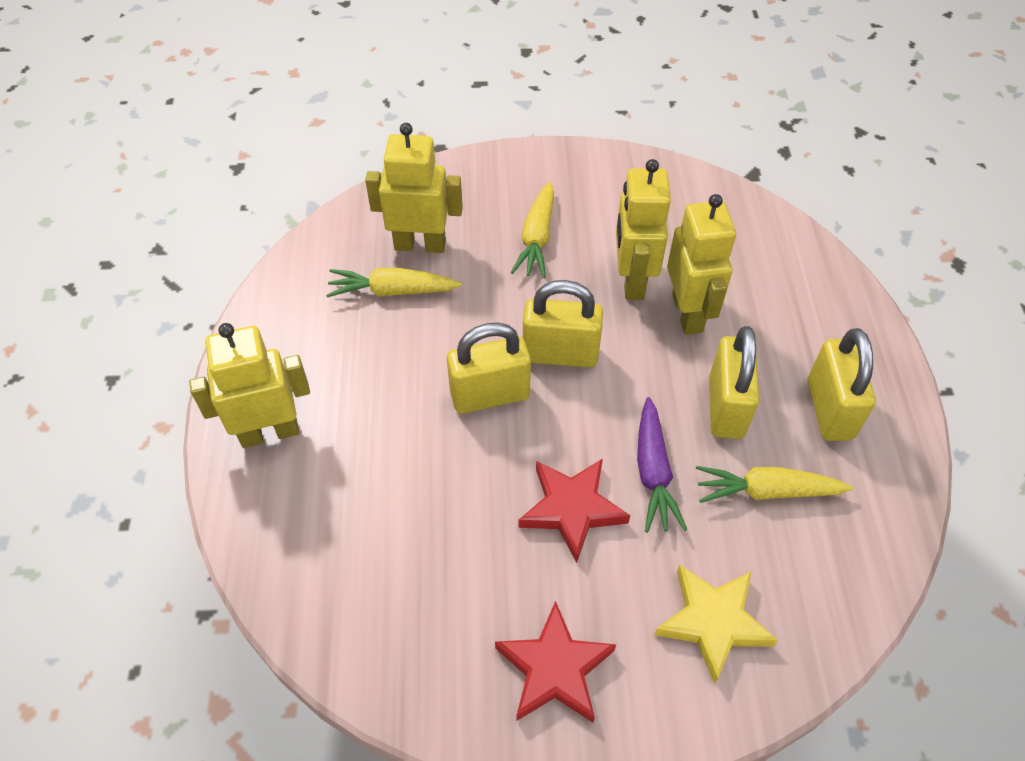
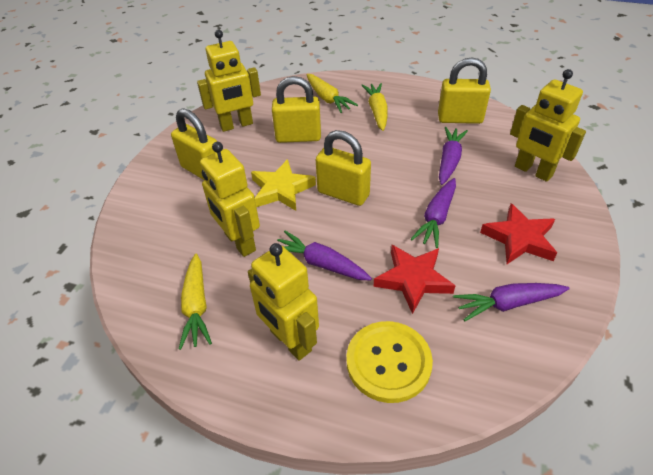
purple carrot: [637,397,687,533] = 1 -> [277,231,372,280] [411,178,456,248] [439,127,468,185] [453,283,570,321] = 4
yellow button: none = 0 -> [347,321,433,403] = 1

